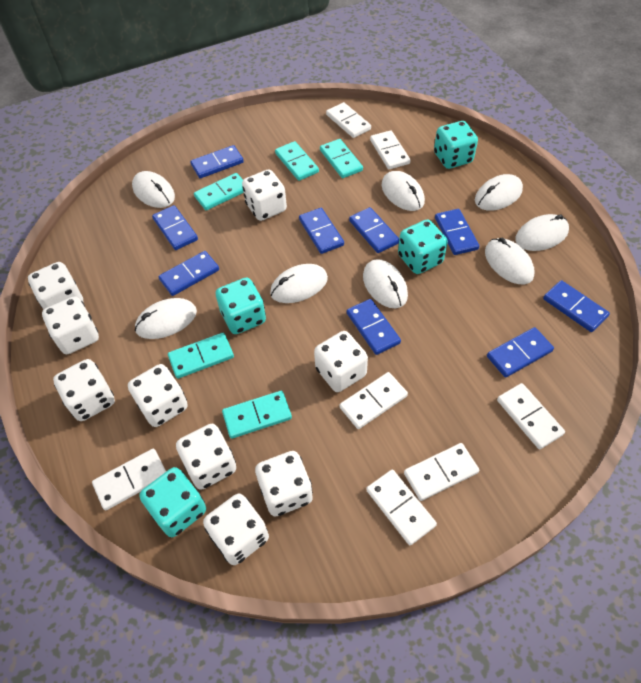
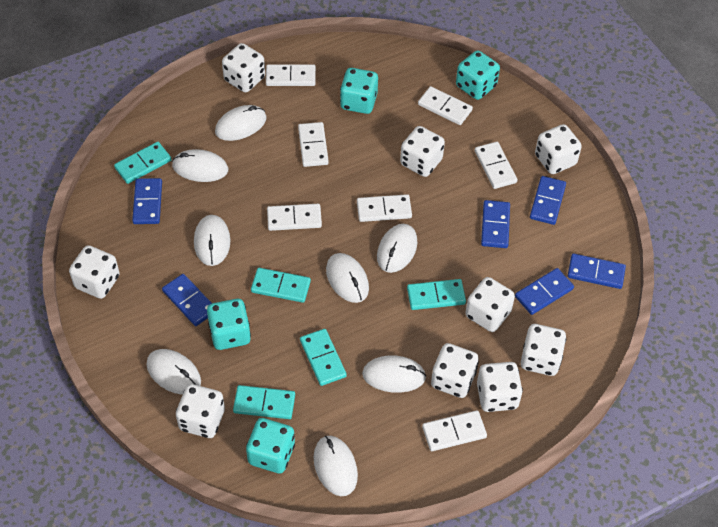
blue domino: [152,205,198,250] [158,251,219,296] [190,145,244,178] [299,208,344,254] [347,299,401,355] [349,207,399,253] [435,209,479,255] [487,327,554,377] [543,280,610,332] = 9 -> [132,178,162,224] [162,274,212,326] [481,200,510,248] [515,268,574,315] [530,176,566,225] [568,254,626,289] = 6

